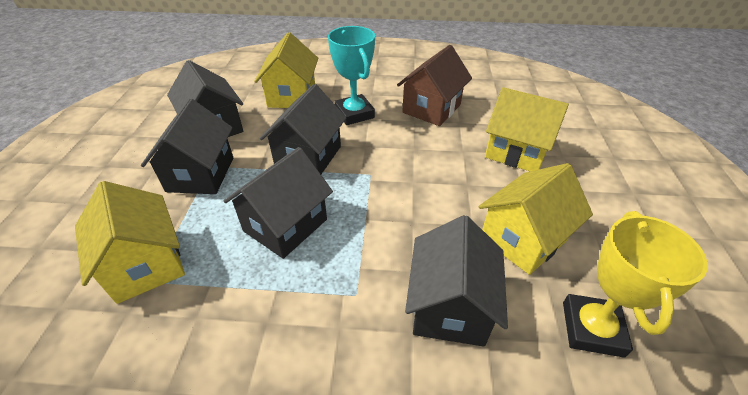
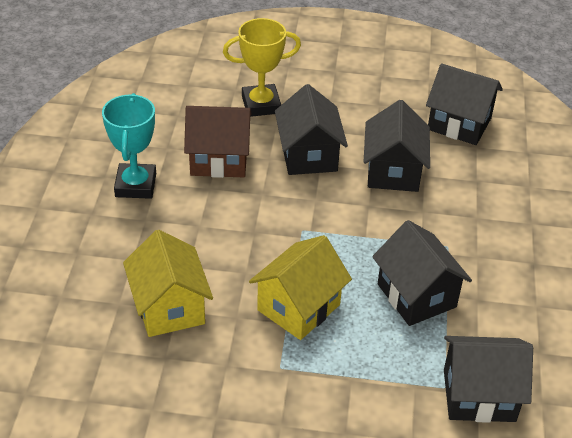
yellow house: [75,181,185,304] [254,32,318,108] [479,163,593,275] [485,87,569,171] = 4 -> [123,230,213,337] [249,235,352,340] = 2

